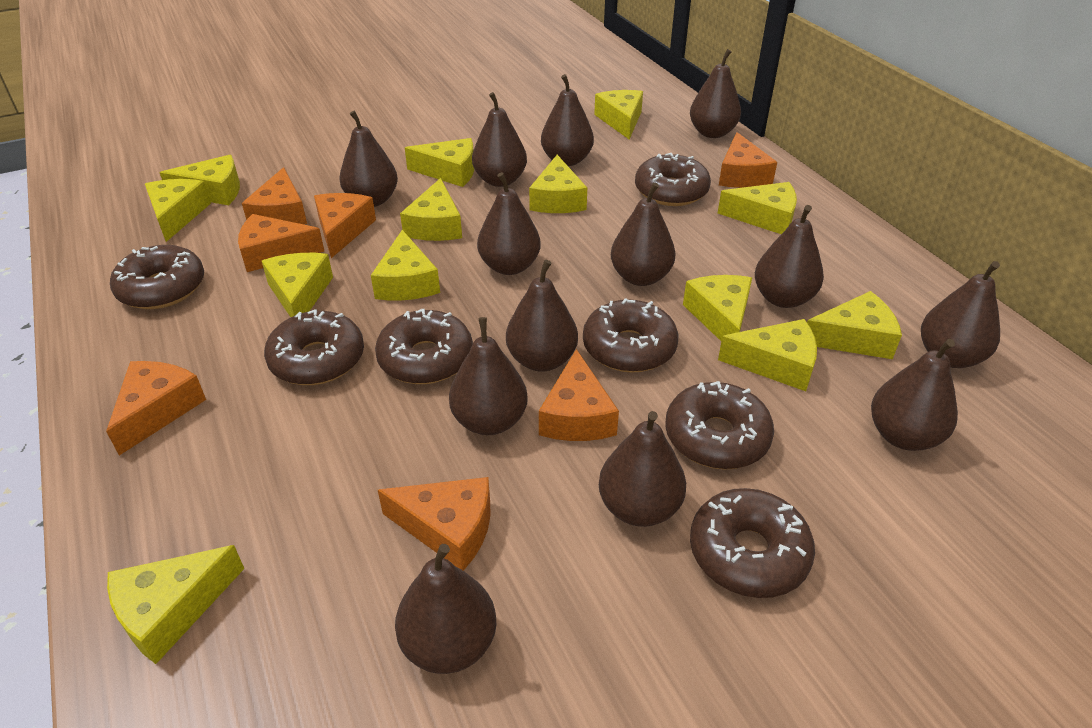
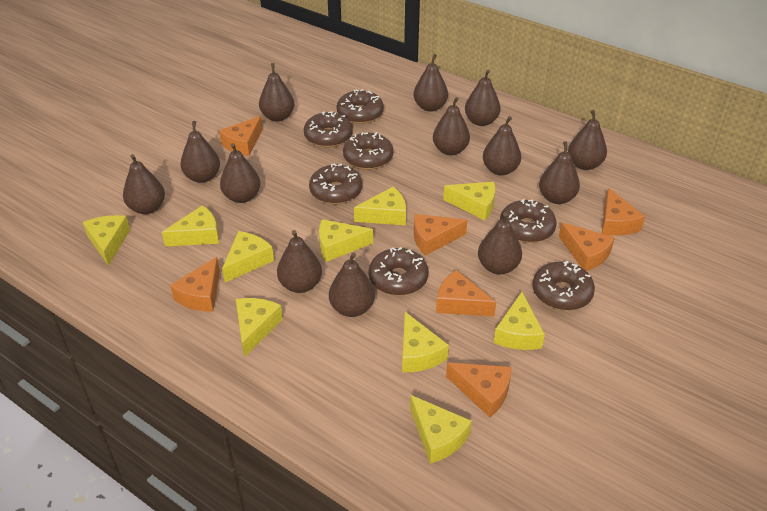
yellow cheese: [107,545,244,664] [145,179,211,242] [159,155,240,205] [262,253,333,317] [371,230,440,300] [400,178,462,241] [405,138,474,187] [529,155,587,213] [594,90,643,140] [683,275,752,341] [718,182,797,234] [718,319,817,391] [807,291,902,359] = 13 -> [83,215,130,266] [162,205,219,246] [222,231,274,282] [236,298,283,357] [319,219,373,262] [354,186,406,225] [402,312,449,372] [410,395,472,464] [443,182,495,220] [494,292,545,350] = 10

